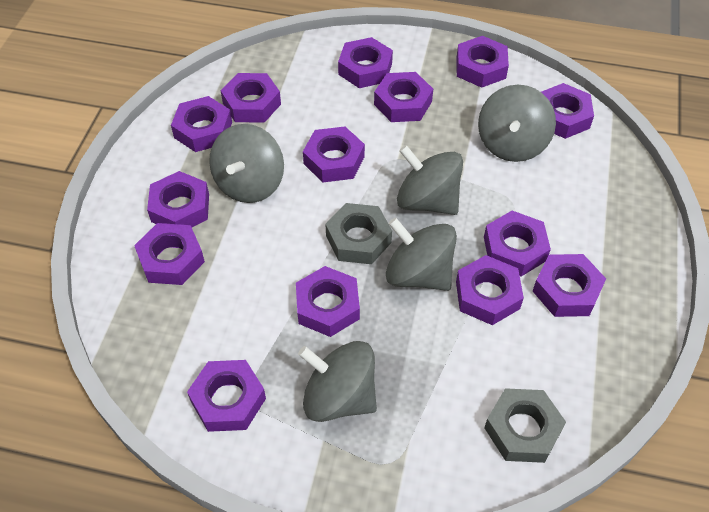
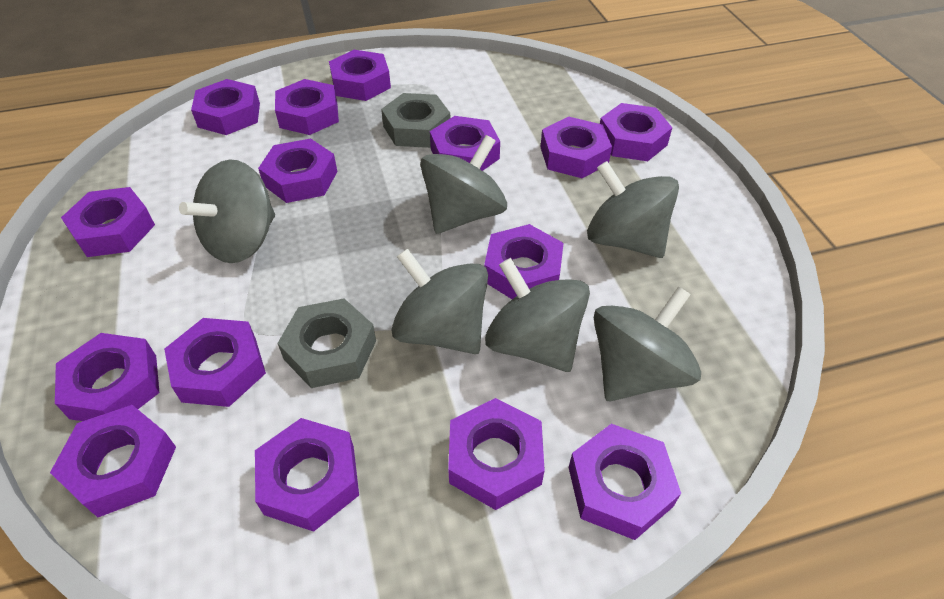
grey spinning top: [209,124,284,203] [298,341,377,422] [386,218,457,291] [397,145,463,215] [478,85,556,162] = 5 -> [179,159,275,263] [392,248,488,354] [420,135,507,234] [485,258,590,372] [587,161,679,258] [594,286,701,401] = 6
purple nut: [134,223,205,285] [147,171,209,227] [171,96,232,152] [187,360,266,432] [221,73,281,123] [296,266,360,337] [303,126,365,183] [338,37,393,88] [374,72,433,122] [456,255,524,325] [457,36,509,88] [484,211,551,276] [533,254,606,317] [541,83,594,139] = 14 -> [50,405,176,517] [55,333,159,421] [61,187,155,257] [164,318,266,407] [191,79,260,135] [255,418,359,532] [258,138,337,203] [275,79,339,135] [329,50,391,101] [430,116,500,171] [448,398,545,510] [484,224,564,299] [540,117,612,178] [568,424,681,540] [600,103,672,161] = 15

